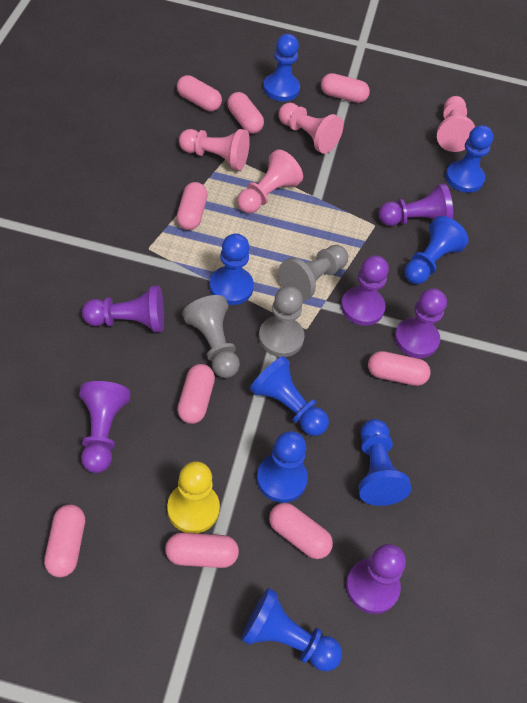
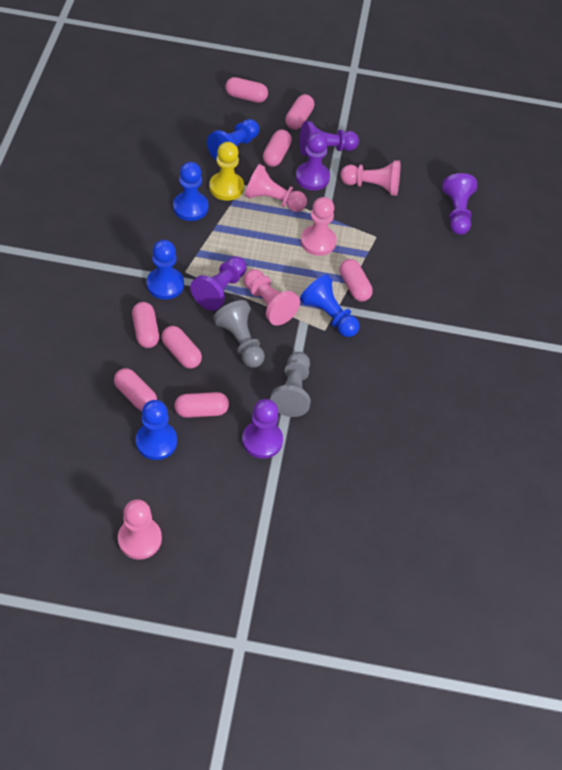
blue pawn: [209,234,254,305] [241,588,342,672] [250,356,329,436] [257,431,308,503] [263,34,300,101] [358,419,411,506] [404,216,469,284] [446,125,493,193] = 8 -> [136,400,177,460] [147,240,184,300] [173,162,208,221] [207,119,259,160] [300,275,360,337] = 5
grey pawn: [182,295,240,378] [259,286,304,357] [278,245,348,301] = 3 -> [213,300,265,368] [270,352,311,417] = 2
pink capsule: [44,504,85,577] [165,532,239,568] [176,182,208,230] [177,75,222,111] [177,364,215,424] [227,92,264,134] [269,503,333,559] [321,73,370,103] [368,351,431,386] = 9 -> [114,368,157,411] [132,302,159,348] [161,326,202,369] [174,392,229,418] [225,77,268,103] [263,130,292,167] [285,94,314,130] [340,259,373,302] = 8
pink pawn: [179,129,250,171] [237,149,303,213] [278,103,344,154] [437,96,475,152] = 4 -> [118,499,162,560] [243,269,300,325] [245,164,307,212] [301,197,336,256] [340,160,400,196] = 5
purple pawn: [79,381,131,473] [82,286,164,332] [341,255,389,326] [346,544,406,614] [379,184,453,226] [395,288,447,358] = 6 -> [190,256,247,311] [242,399,283,459] [296,132,330,190] [300,121,359,156] [442,173,477,235] = 5

